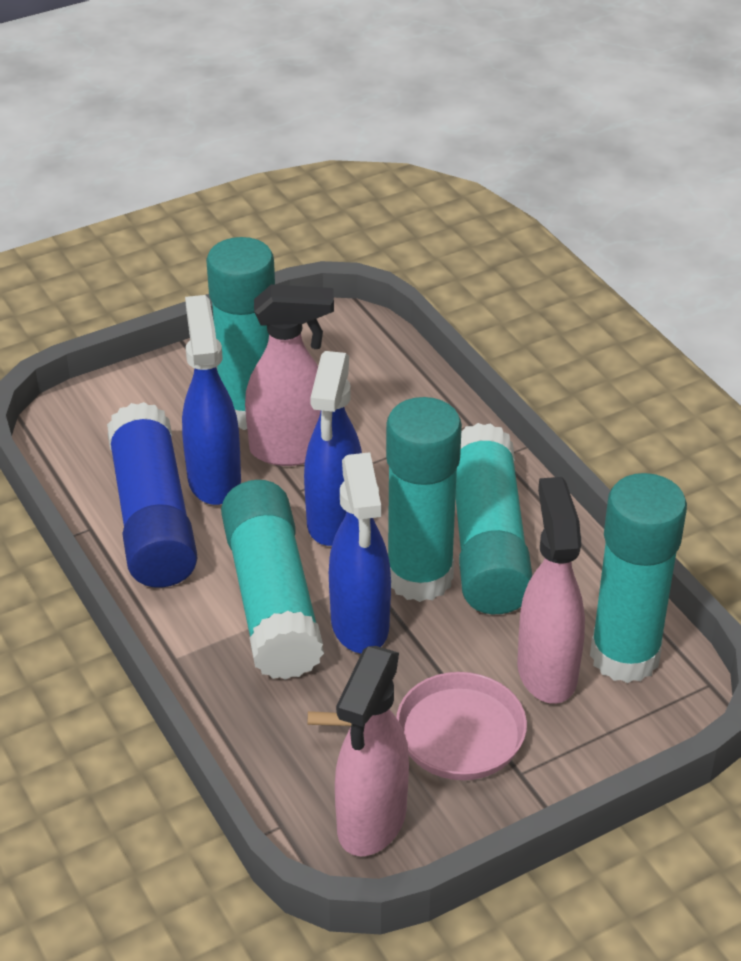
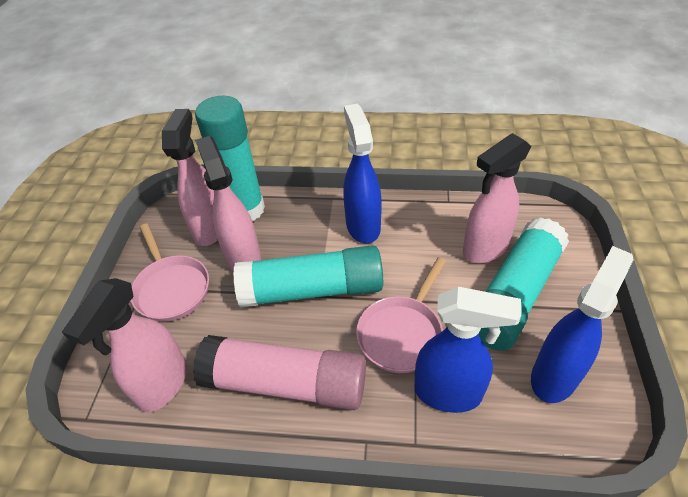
blue glue stick: [107,402,198,588] = 1 -> none = 0
pink glue stick: none = 0 -> [193,335,366,410] = 1
pink pan: [308,672,527,780] = 1 -> [131,223,209,322] [356,257,446,373] = 2
pink spray bottle: [245,284,334,466] [335,646,409,856] [517,477,585,704] = 3 -> [62,278,187,412] [162,109,217,246] [195,136,261,272] [463,133,531,263] = 4
turquoise glue stick: [206,237,275,430] [221,480,324,680] [386,397,462,602] [455,423,532,614] [590,473,687,683] = 5 -> [195,96,265,221] [233,245,383,308] [478,217,569,351] = 3

